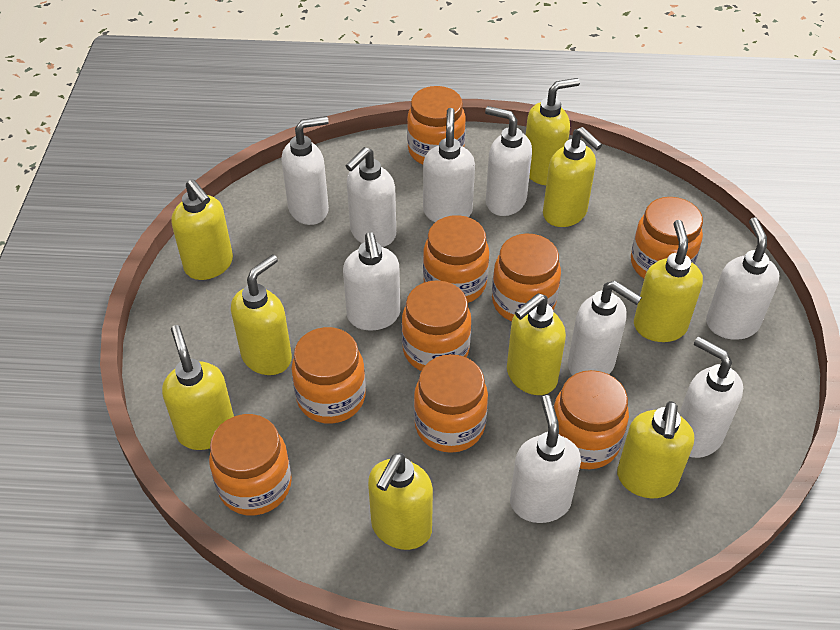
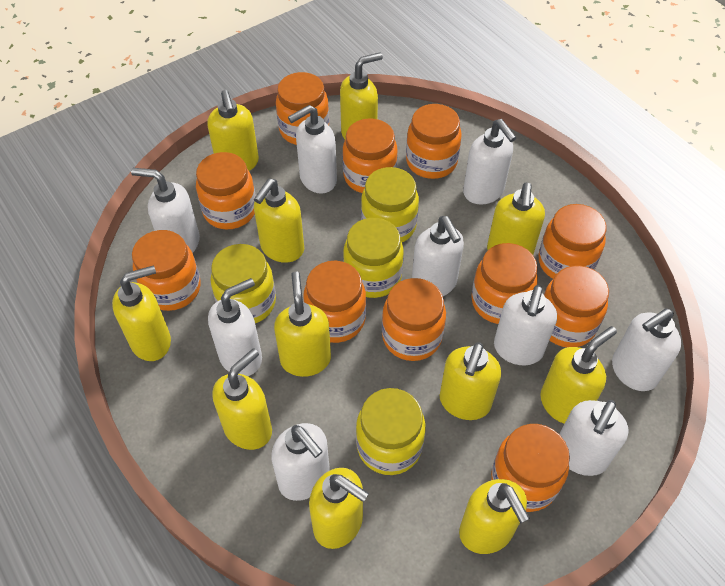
orange jar: [209,414,292,515] [292,327,366,424] [402,280,471,371] [407,86,466,164] [414,354,488,453] [423,215,489,303] [492,233,561,322] [554,370,629,469] [631,197,703,278] = 9 -> [132,230,201,311] [196,152,256,230] [276,72,329,145] [303,261,366,343] [342,118,398,193] [382,278,446,361] [406,104,462,179] [471,243,538,324] [491,424,570,512] [539,204,607,279] [544,265,609,347] = 11
yellow jar: none = 0 -> [211,244,276,323] [343,218,404,298] [356,388,426,475] [361,167,419,242] = 4
yellow soap dispenser: [162,325,234,450] [171,179,233,280] [231,254,292,375] [368,453,433,550] [507,293,566,395] [526,78,580,185] [543,127,602,227] [617,401,694,498] [634,220,703,342] = 9 -> [112,265,171,361] [207,90,259,171] [212,348,272,450] [254,179,304,263] [274,271,331,377] [309,468,369,549] [340,52,383,139] [440,342,501,420] [459,479,530,554] [487,183,545,255] [540,326,617,424] = 11

